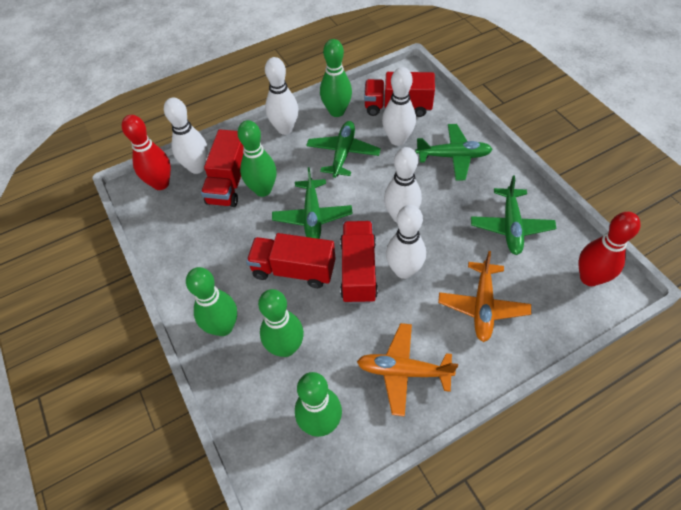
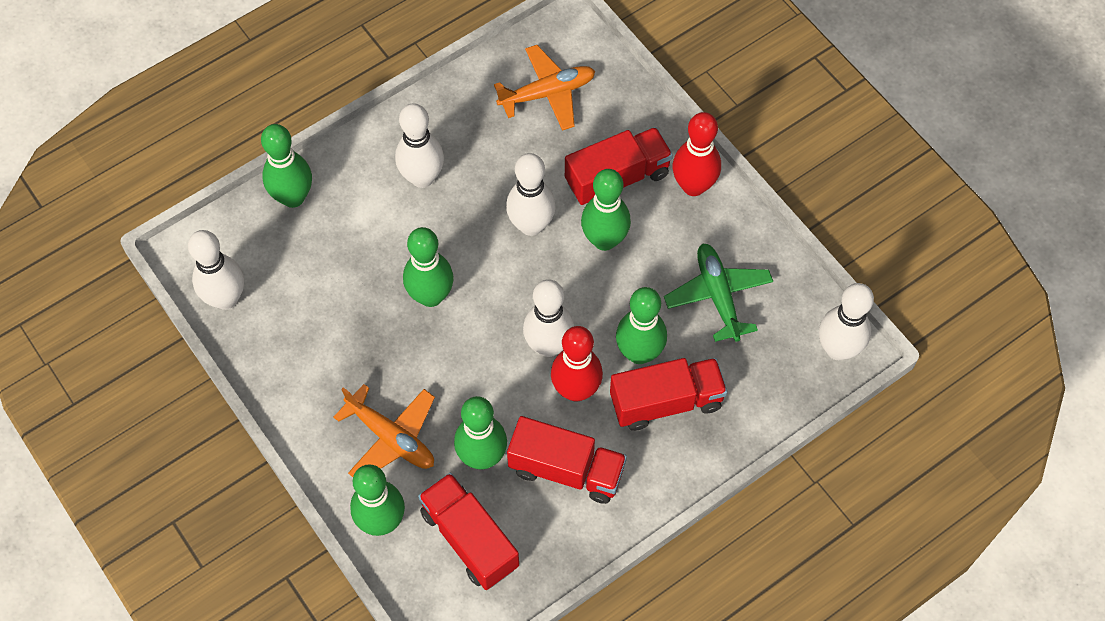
green bowling pin: [186,267,237,336] [238,120,277,197] [258,289,304,357] [295,372,342,437] [320,39,352,117] = 5 -> [261,124,312,208] [350,464,405,536] [403,227,454,307] [454,396,507,470] [581,169,631,251] [616,287,667,364] = 6
green plane: [272,167,353,239] [306,121,381,178] [416,124,493,181] [471,175,556,255] = 4 -> [664,244,773,342] = 1

